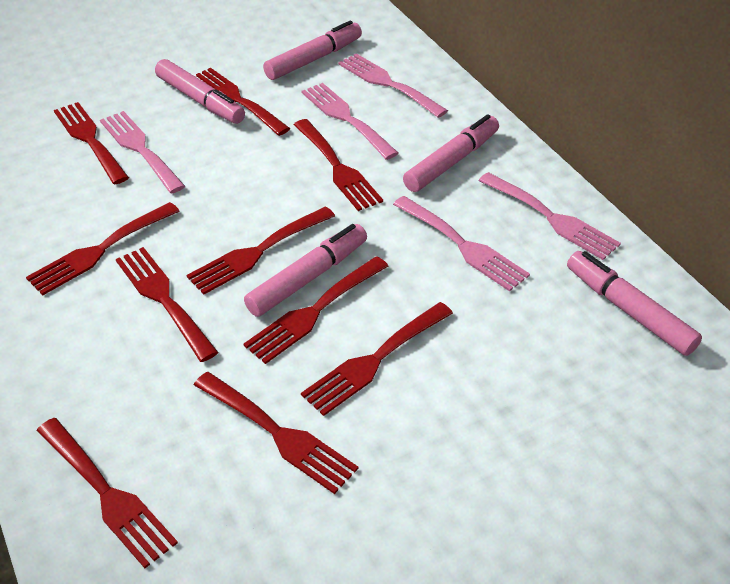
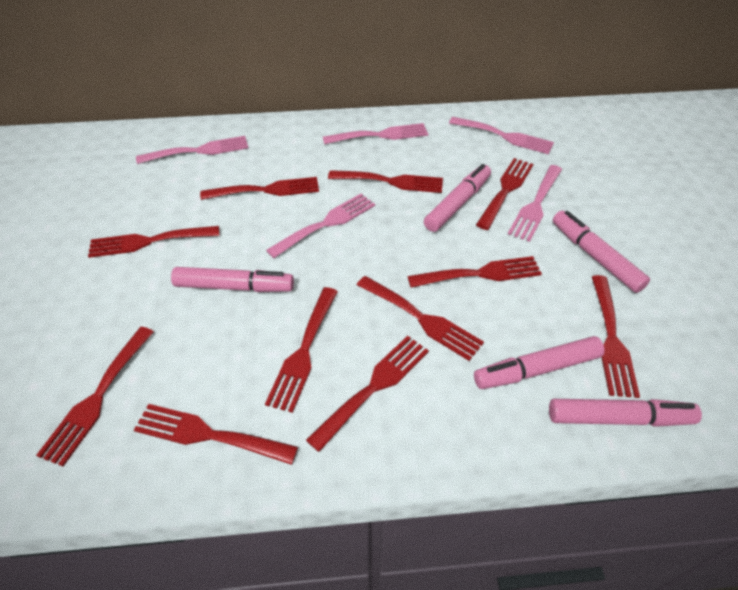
red fork: [26,202,179,295] [37,418,178,568] [54,102,129,184] [116,247,219,362] [186,206,335,295] [193,68,290,136] [194,372,358,494] [243,256,388,364] [294,119,383,211] [301,302,453,416] = 10 -> [36,327,154,466] [88,226,219,258] [134,404,298,465] [200,177,319,200] [265,287,338,413] [306,336,429,452] [328,170,443,193] [357,276,484,361] [408,256,542,287] [476,158,534,230] [592,275,640,398] = 11

